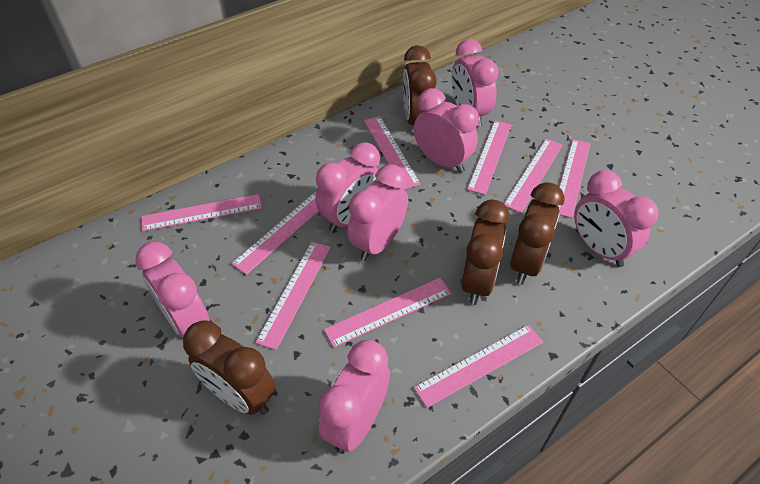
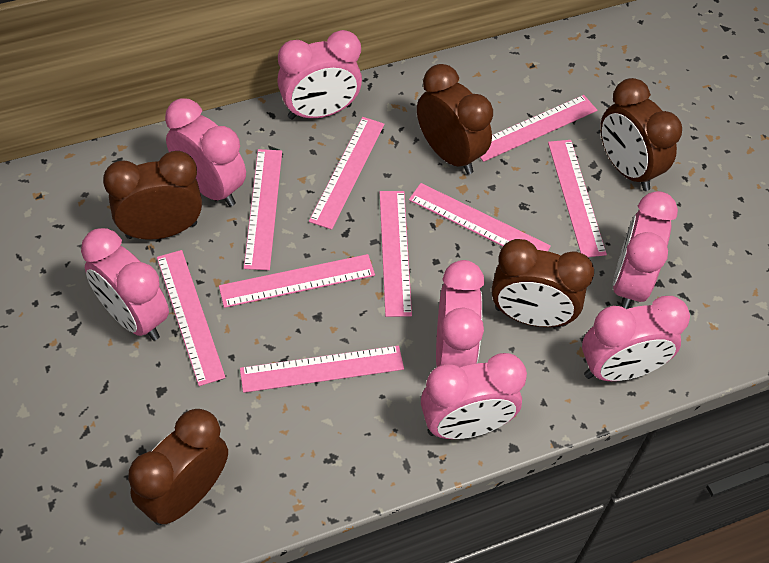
brown clock: [183,320,276,415] [403,45,437,125] [461,199,510,305] [510,182,565,285] = 4 -> [103,151,202,240] [128,409,228,525] [417,64,493,174] [491,239,594,327] [600,78,682,191] = 5

